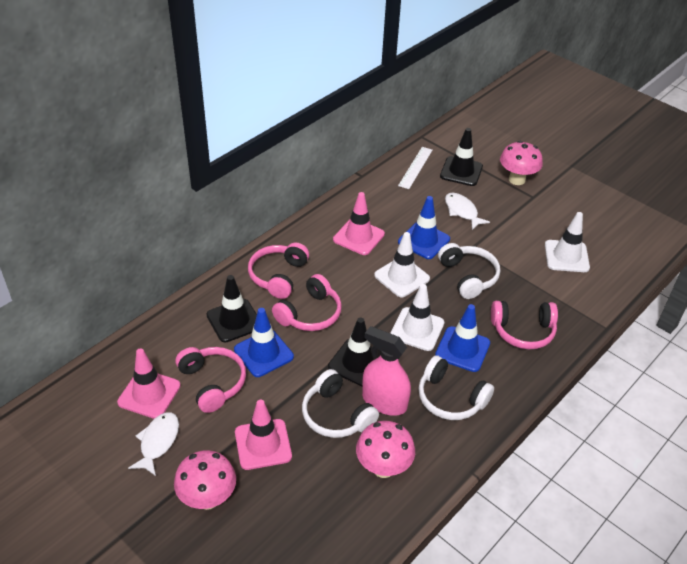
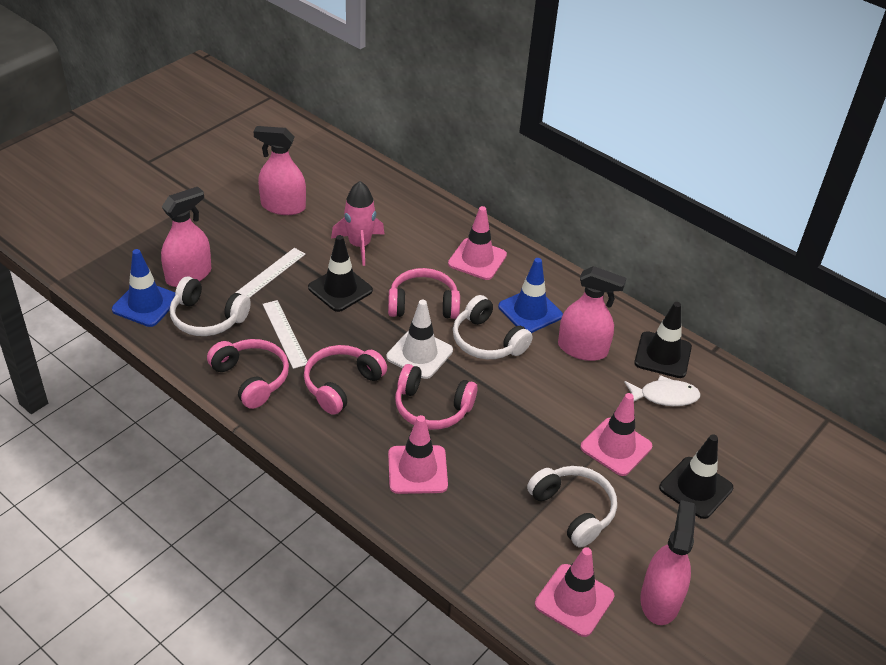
blue traffic cone: [234,308,294,377] [398,196,450,259] [435,304,490,372] = 3 -> [112,249,175,327] [498,258,563,333] = 2
pink mushroom: [174,450,236,510] [356,421,415,478] [500,141,543,185] = 3 -> none = 0
pink rocket: none = 0 -> [331,181,384,266] = 1
pink spray bottle: [362,326,411,416] = 1 -> [161,187,211,287] [253,126,306,215] [558,266,626,361] [640,500,696,625] = 4
pink traffic cone: [117,348,181,419] [235,400,292,470] [333,192,385,255] = 3 -> [388,415,448,494] [448,206,507,280] [535,547,614,637] [581,393,652,476] = 4
white fish: [128,412,179,476] [445,193,490,230] = 2 -> [624,375,701,406] = 1
white ruler: [398,147,432,189] = 1 -> [235,248,306,298] [263,300,307,369] = 2
white traffic cone: [374,232,430,297] [390,284,444,351] [545,212,590,272] = 3 -> [386,300,453,379] = 1

